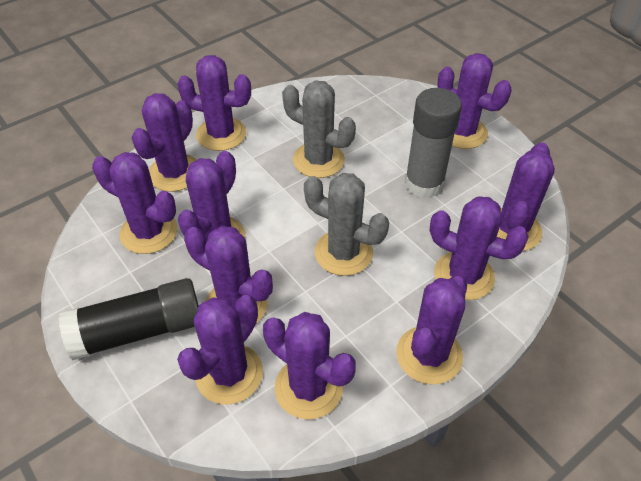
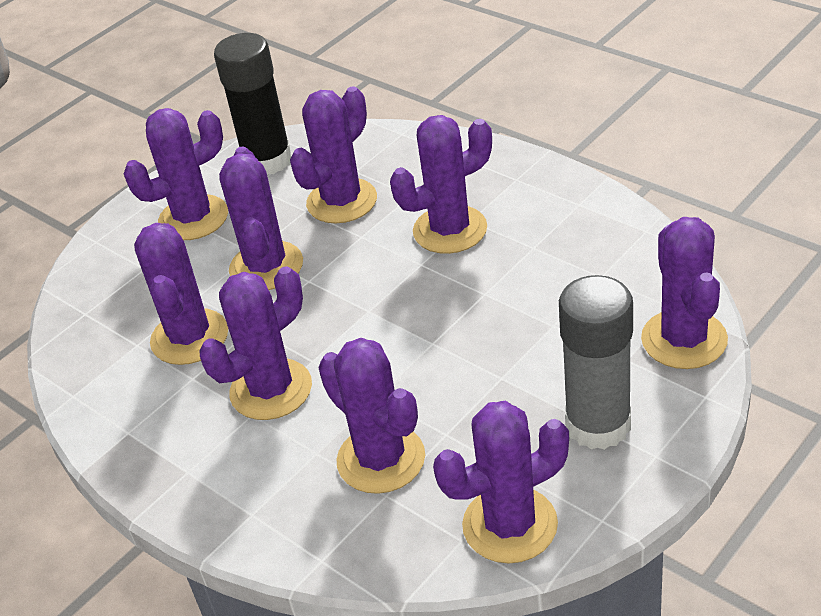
grey cactus: [282,81,356,178] [304,173,389,276] = 2 -> none = 0
purple cactus: [92,152,178,254] [132,93,196,192] [177,55,251,151] [177,295,263,405] [178,151,246,241] [184,226,273,323] [263,312,356,419] [396,276,467,385] [430,196,529,300] [437,53,512,149] [497,142,555,251] = 11 -> [124,108,228,240] [134,223,228,365] [200,267,312,420] [219,146,303,290] [290,86,377,223] [318,338,425,494] [390,115,492,254] [433,401,569,564] [641,217,728,369] = 9

